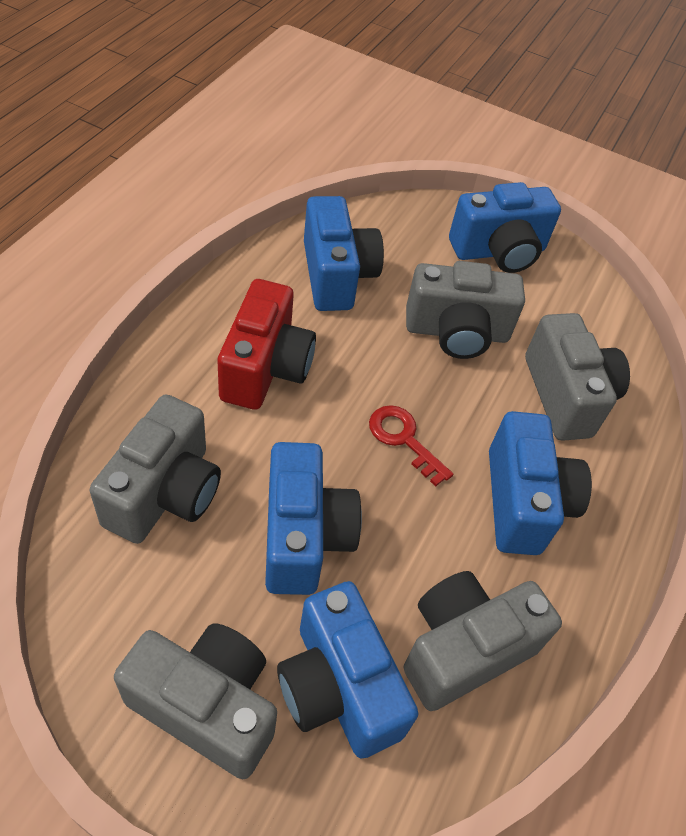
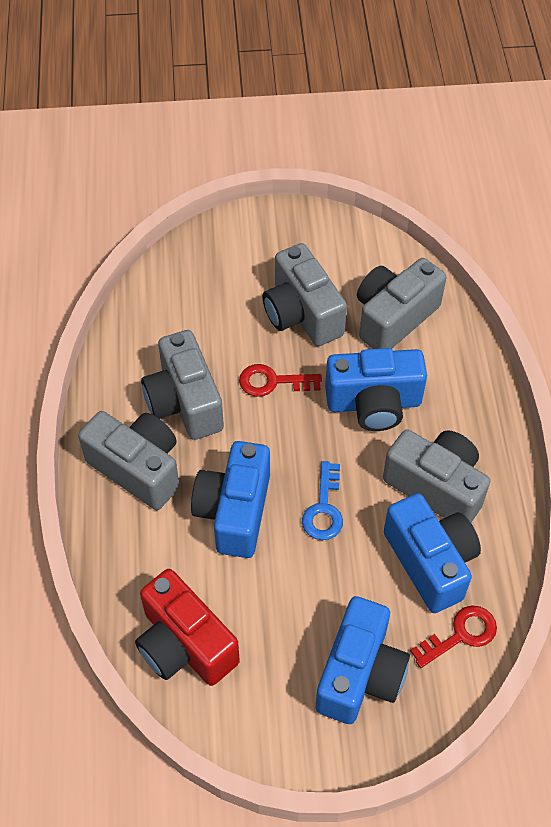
blue camera: [265,442,362,595] [277,581,418,759] [304,196,384,311] [449,182,561,273] [489,411,592,555] = 5 -> [191,441,270,558] [315,596,410,724] [325,348,427,431] [384,493,481,613] = 4
blue key: none = 0 -> [302,461,343,540] = 1
red key: [369,405,453,486] = 1 -> [239,364,322,397] [410,605,497,668] = 2

